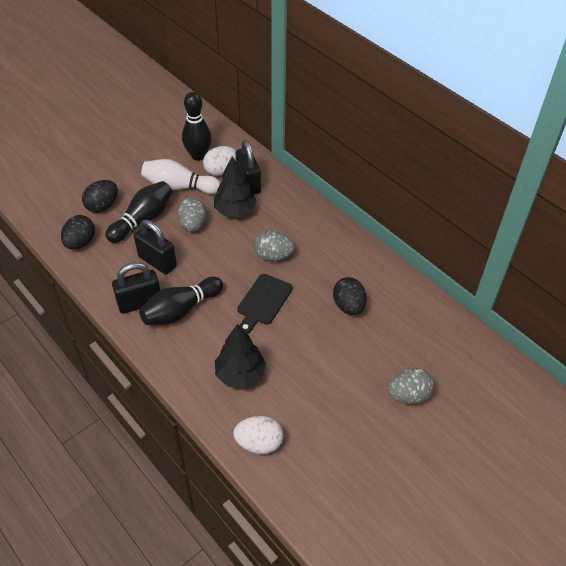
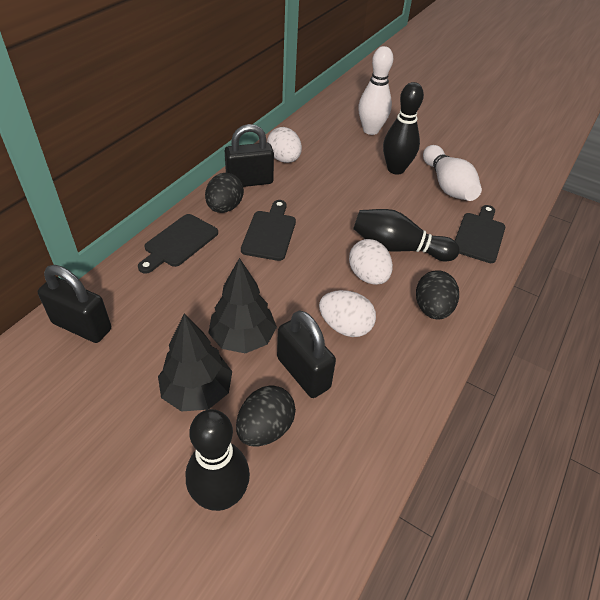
black cutting board: [237,274,293,334] = 1 -> [138,214,218,274] [241,200,296,261] [455,205,505,263] = 3
grey egg: [177,197,207,232] [254,231,295,261] [388,368,434,404] = 3 -> none = 0
white bowling pin: [141,159,221,194] = 1 -> [358,46,393,135] [423,145,482,201] = 2
white egg: [203,146,236,176] [233,416,283,454] = 2 -> [267,127,302,163] [319,290,376,337] [349,239,393,285] = 3

